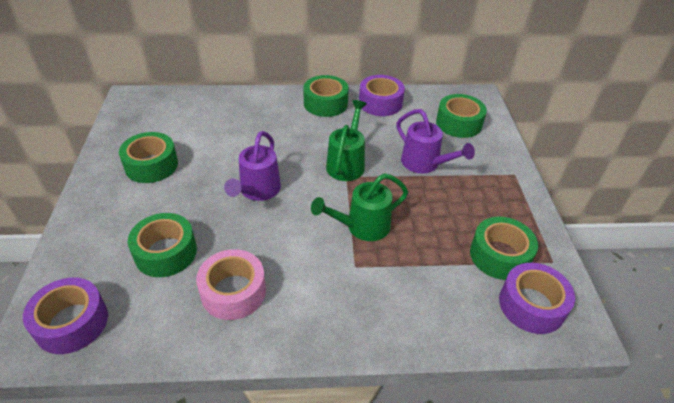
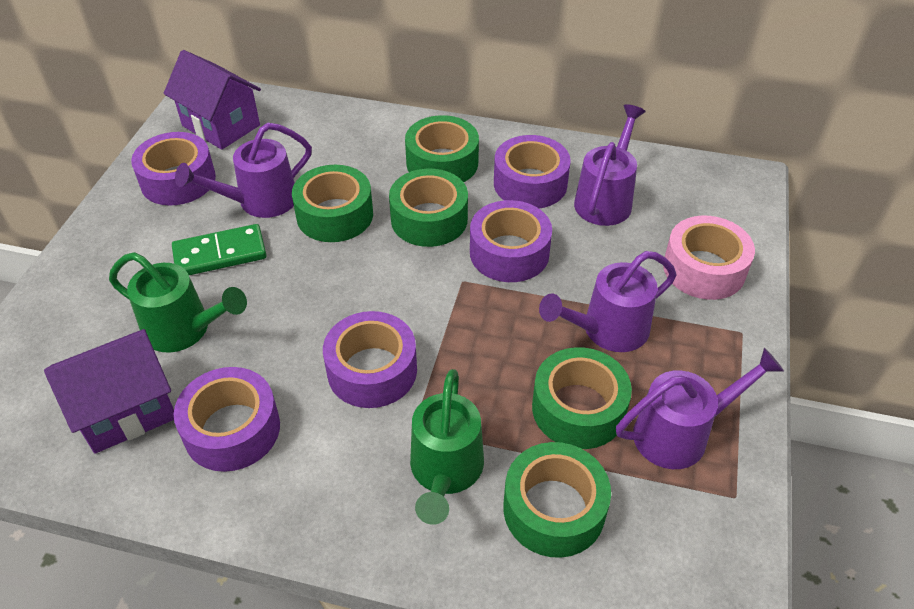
green domino: none = 0 -> [172,224,267,275] = 1
purple house: none = 0 -> [44,329,174,454] [164,50,261,150] = 2
purple tape: [23,277,108,354] [359,75,405,116] [499,263,575,334] = 3 -> [131,132,216,206] [174,367,280,472] [323,311,417,408] [470,200,552,282] [494,135,571,208] = 5
purple watering can: [224,131,281,201] [396,109,475,173] = 2 -> [175,123,312,218] [539,251,677,352] [574,104,646,226] [616,348,784,469] = 4

